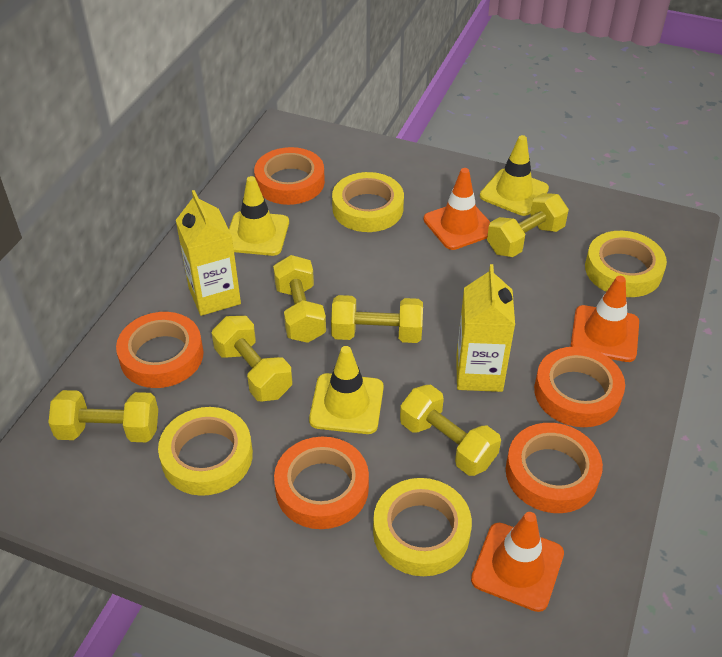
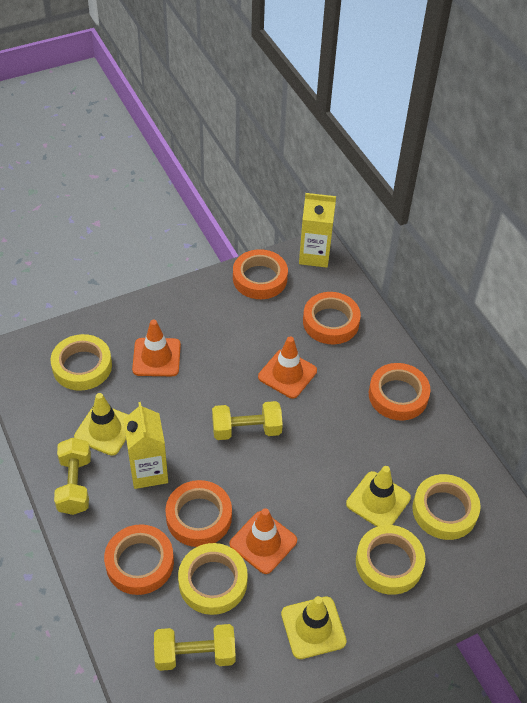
yellow dumbbell: [48,390,158,442] [212,316,292,401] [273,255,326,343] [331,295,423,343] [400,385,501,476] [487,193,569,257] = 6 -> [54,438,91,515] [154,624,236,671] [212,401,283,440] = 3

